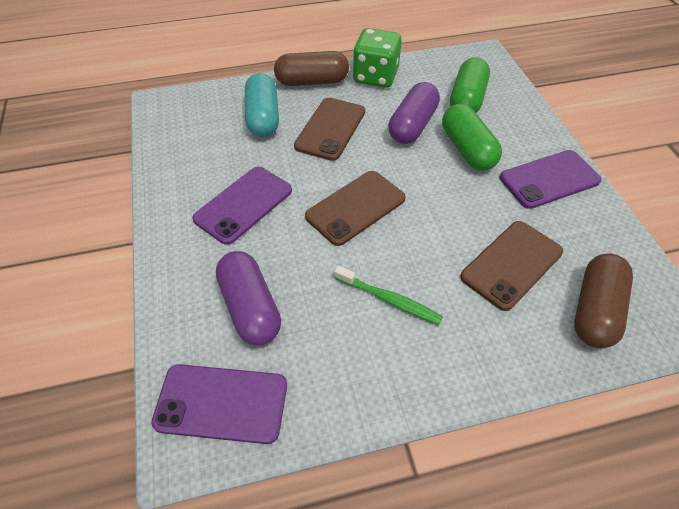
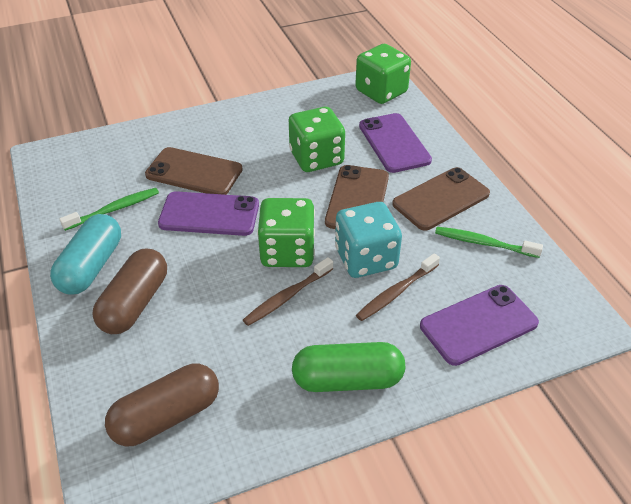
brown toothbrush: none = 0 -> [243,257,333,326] [356,253,440,321] = 2
green capsule: [442,103,502,171] [450,57,490,113] = 2 -> [292,342,405,392] = 1
green dice: [353,28,402,88] = 1 -> [257,198,315,267] [289,107,345,172] [355,44,411,104] = 3
green toothbrush: [334,265,443,325] = 1 -> [60,188,159,231] [435,227,543,258] = 2
purple capsule: [216,251,281,346] [388,82,440,144] = 2 -> none = 0
turquoise dice: none = 0 -> [335,202,402,278] = 1

